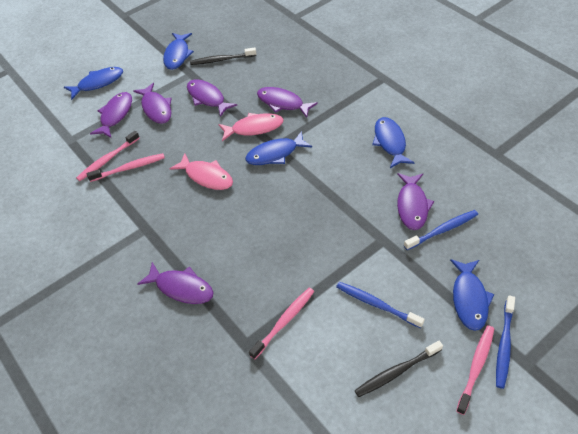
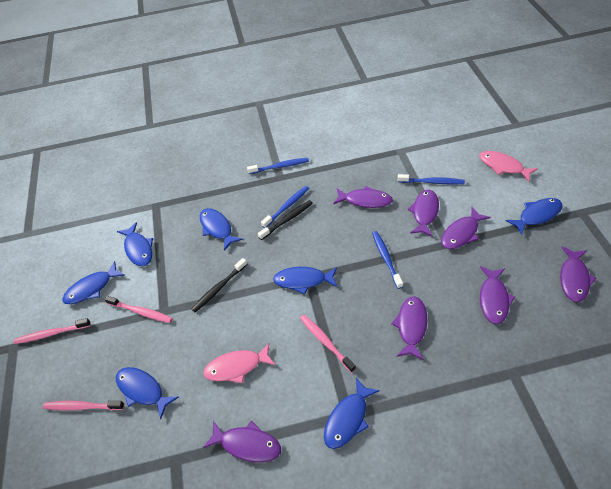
blue fish: [64,67,123,100] [163,33,194,70] [245,131,312,165] [372,117,414,168] [450,259,495,331] = 5 -> [62,261,125,304] [116,367,179,419] [117,222,153,266] [200,208,243,250] [273,267,338,294] [324,378,380,449] [506,198,562,235] = 7
blue toothbrush: [336,282,425,328] [404,210,478,250] [496,295,515,389] = 3 -> [247,158,309,174] [261,186,309,228] [372,231,403,289] [398,174,465,185] = 4
purple fish: [90,92,132,138] [133,83,172,124] [138,262,214,304] [187,79,237,117] [257,87,318,118] [397,173,434,230] = 6 -> [203,421,281,462] [333,186,393,208] [391,296,428,360] [407,190,439,237] [441,207,491,249] [480,266,515,324] [560,247,596,302] = 7

